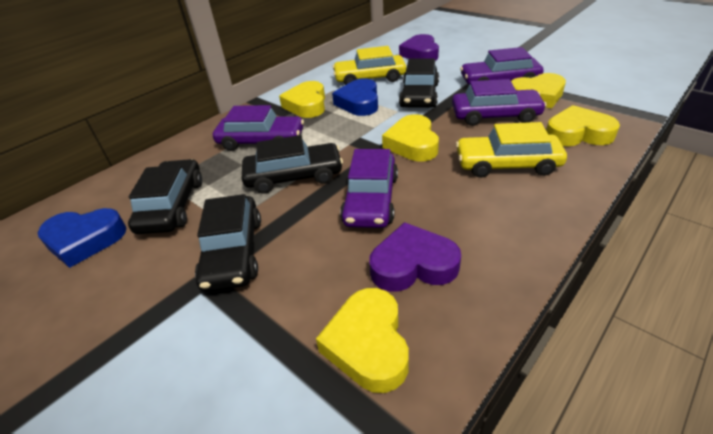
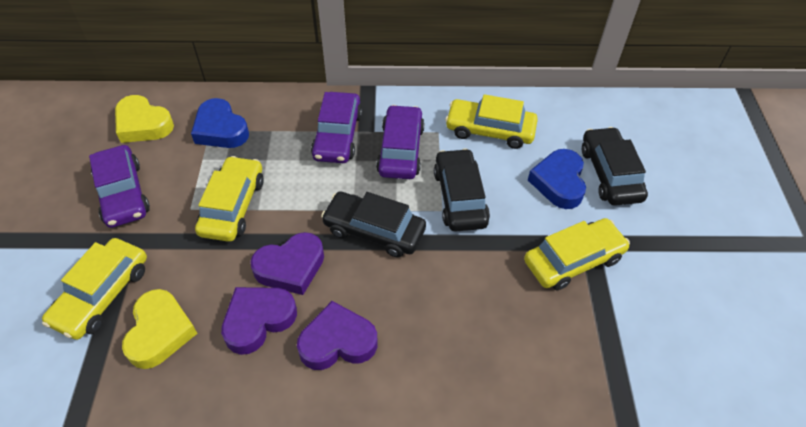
black car: [128,159,202,234] [195,194,261,292] [242,135,343,194] [399,58,439,108] = 4 -> [321,191,426,257] [434,148,490,232] [582,127,648,206] = 3
purple car: [213,105,304,151] [340,149,398,228] [452,79,547,126] [460,47,544,85] = 4 -> [89,145,150,228] [311,92,362,163] [376,105,425,179] = 3
purple heart: [369,222,461,292] [399,34,439,61] = 2 -> [221,287,297,355] [250,232,324,295] [297,301,378,370] = 3
yellow car: [333,46,406,85] [456,122,567,178] = 2 -> [42,238,147,340] [195,156,264,242] [445,94,538,149] [524,218,630,290] = 4
yellow heart: [279,81,325,118] [316,288,409,393] [382,114,439,161] [511,73,566,108] [546,105,620,146] = 5 -> [115,95,174,143] [122,289,198,369] = 2

